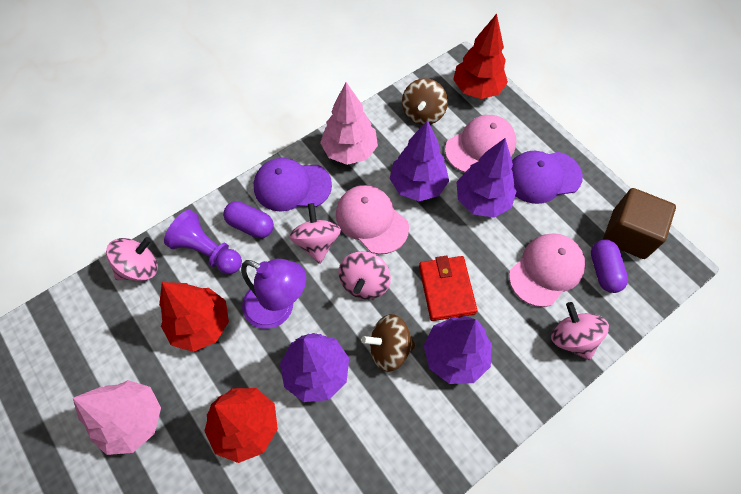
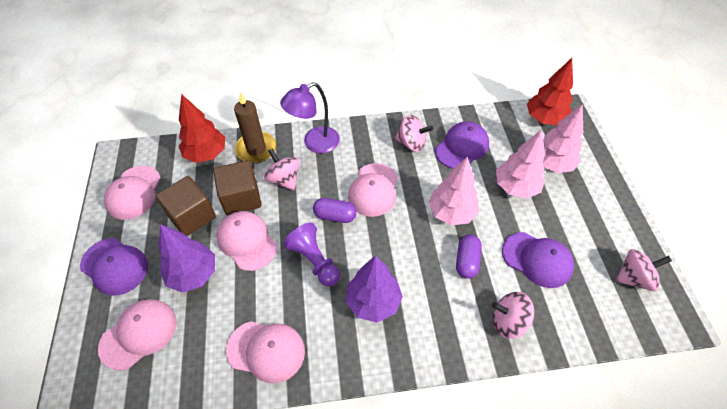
brown candle: none = 0 -> [234,92,276,163] = 1
brown cube: [603,188,676,259] = 1 -> [156,176,216,236] [213,160,261,215] = 2
brown spinning top: [361,314,416,372] [402,78,448,125] = 2 -> none = 0
pink cap: [336,185,409,254] [445,115,516,172] [509,233,585,307] = 3 -> [98,299,177,371] [104,166,161,220] [216,211,277,271] [226,321,305,384] [348,163,398,217] = 5
pink tree: [73,380,161,455] [320,82,378,165] = 2 -> [429,157,479,225] [496,130,545,199] [543,104,583,173] = 3
purple cap: [254,158,332,212] [511,151,583,204] = 2 -> [80,238,148,296] [435,121,489,169] [502,232,574,288] = 3
purple tree: [280,333,349,402] [389,120,449,201] [423,316,492,384] [457,138,517,218] = 4 -> [158,224,215,293] [346,255,403,322] = 2
red tree: [159,282,229,352] [204,388,278,463] [453,14,508,99] = 3 -> [179,94,225,163] [527,58,573,125] = 2
red wallet: [419,256,477,321] = 1 -> none = 0

